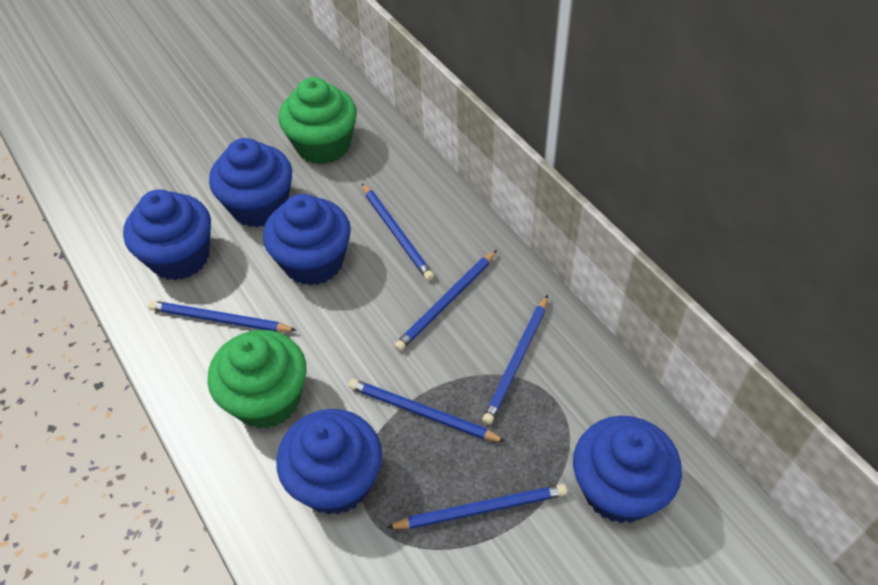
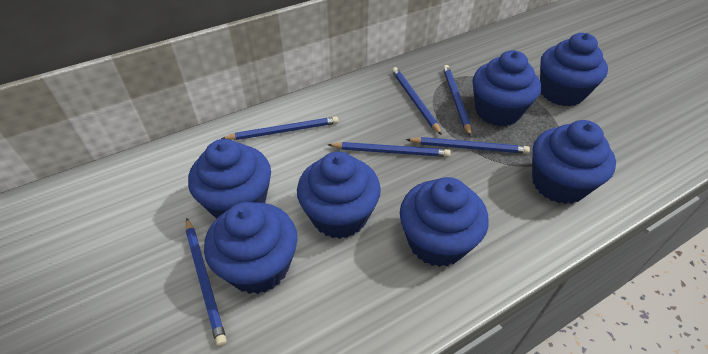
blue cupcake: [123,189,211,280] [209,138,292,227] [263,194,351,286] [276,409,382,515] [573,416,682,523] = 5 -> [188,139,271,219] [204,202,298,294] [297,152,381,239] [400,177,489,267] [473,50,541,126] [532,120,616,204] [540,33,608,106] = 7
green cupcake: [208,330,306,429] [279,77,357,165] = 2 -> none = 0

